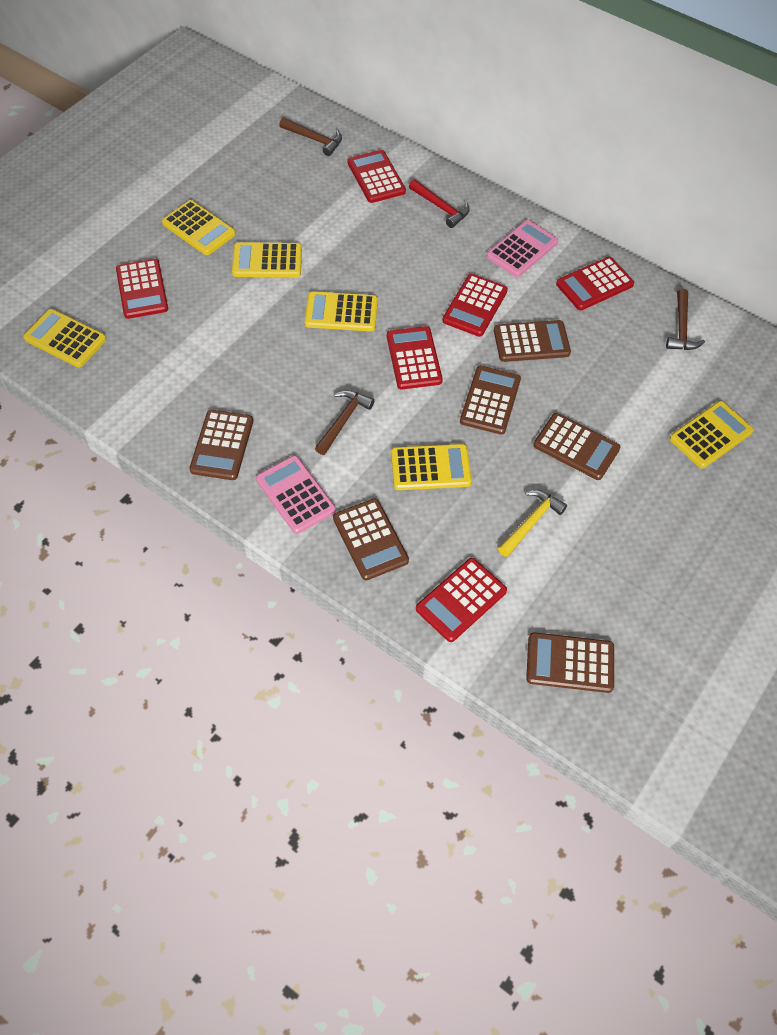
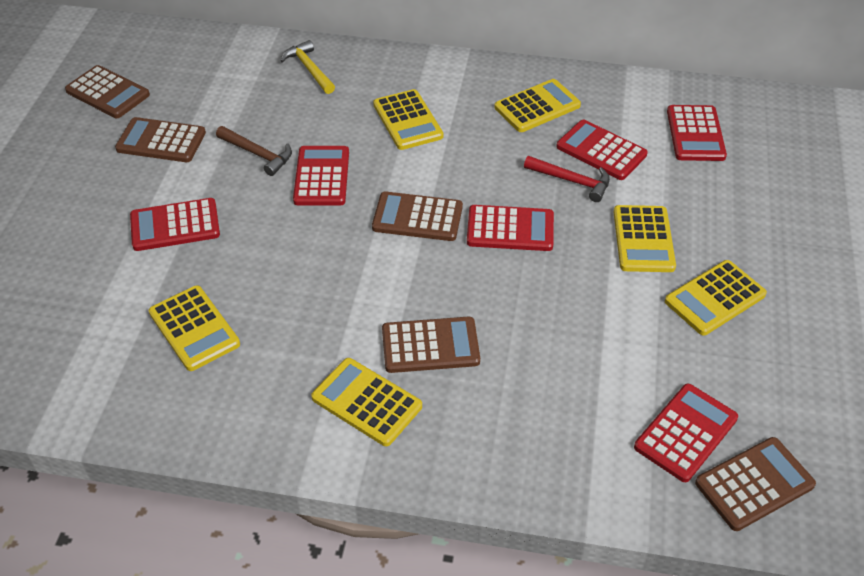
brown calculator: [189,410,253,480] [333,498,409,580] [460,366,521,435] [494,320,571,362] [526,632,614,693] [533,413,620,480] = 6 -> [65,65,150,118] [115,117,206,162] [372,191,463,241] [382,317,480,373] [695,437,816,531] = 5
brown hammer: [279,118,342,156] [315,390,375,455] [666,289,705,350] = 3 -> [216,126,292,176] = 1
pink calculator: [256,456,336,534] [486,220,558,277] = 2 -> none = 0

